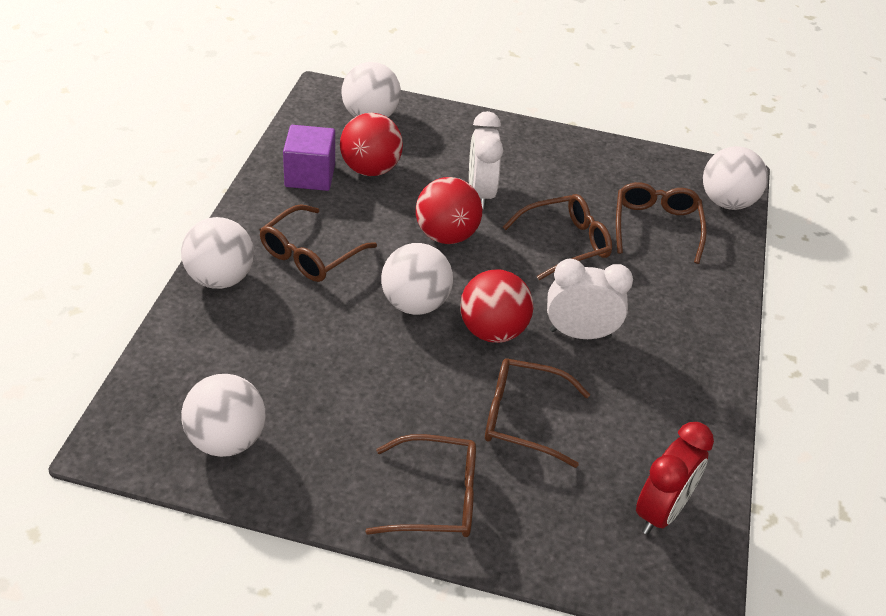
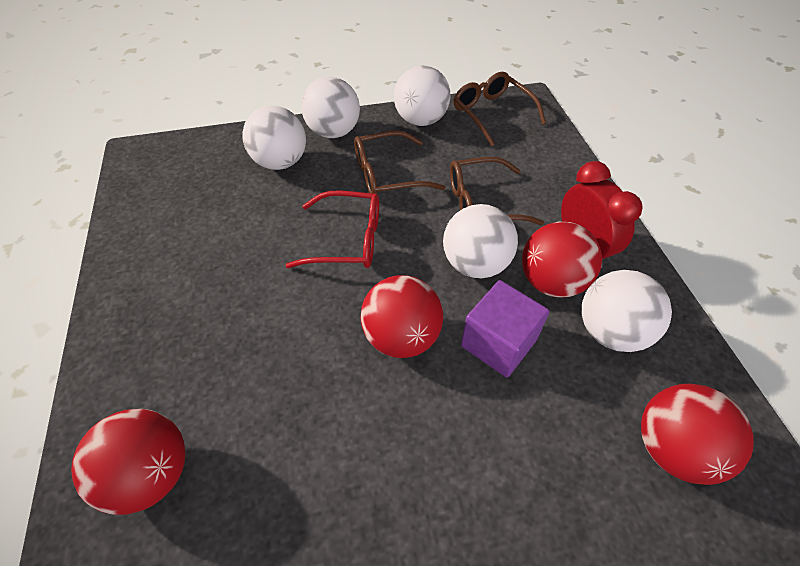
brown glasses: [260,205,377,282] [365,434,476,537] [485,358,590,468] [503,194,612,280] [616,182,707,264] = 5 -> [354,130,445,194] [450,157,544,225] [453,72,546,146] = 3
red ball: [340,113,403,176] [416,177,482,244] [460,270,533,343] = 3 -> [71,409,185,515] [361,275,443,358] [522,222,602,298] [641,384,754,485] = 4
red glasses: none = 0 -> [285,190,379,268] = 1
white clock: [469,111,503,209] [547,259,633,339] = 2 -> none = 0

